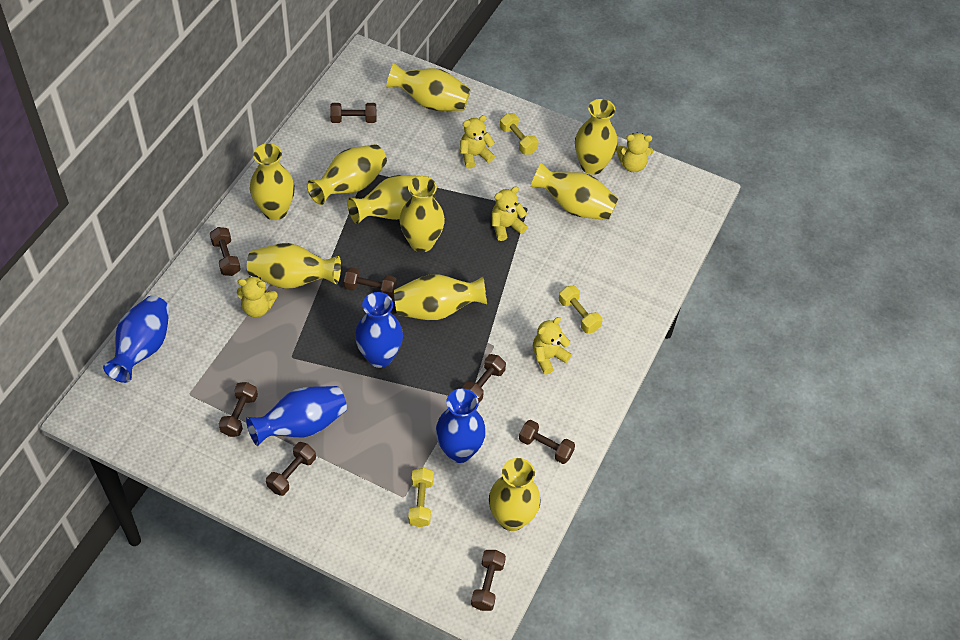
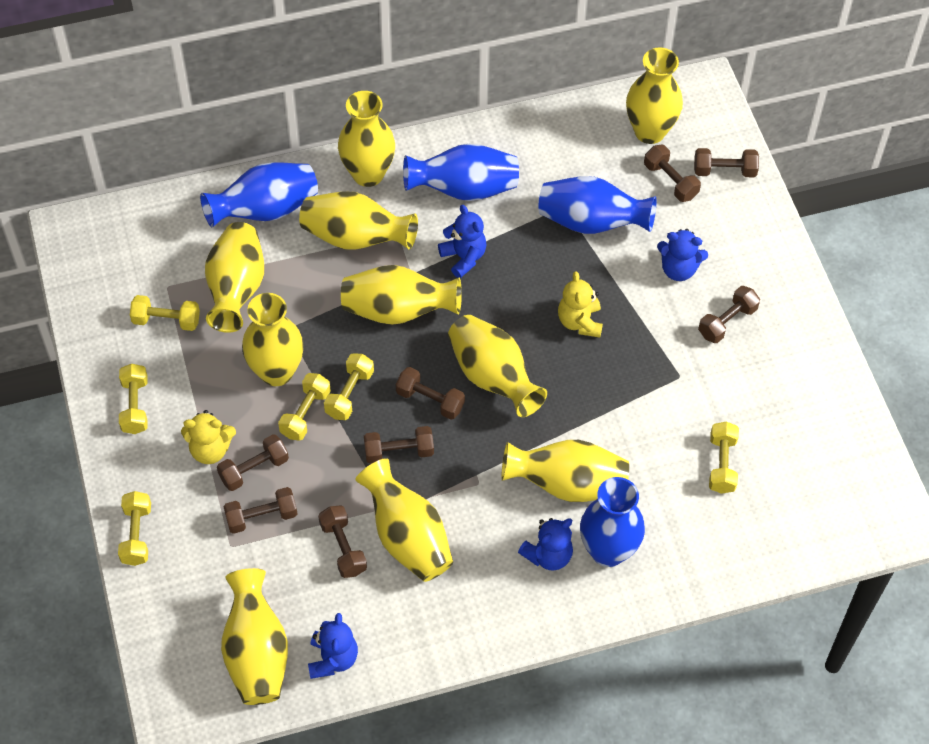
blue teddy bear: none = 0 -> [308,613,358,679] [438,205,487,278] [518,518,573,571] [657,229,708,281] = 4
yellow dumbbell: [408,468,434,527] [500,113,538,154] [559,286,603,333] = 3 -> [118,491,151,566] [119,364,147,434] [130,295,200,331] [278,373,331,441] [324,353,374,420] [709,422,739,494] = 6
yellow teddy bear: [237,275,277,317] [460,115,495,169] [492,187,527,241] [533,317,571,374] [616,133,653,172] = 5 -> [181,410,236,464] [558,271,603,338] = 2

